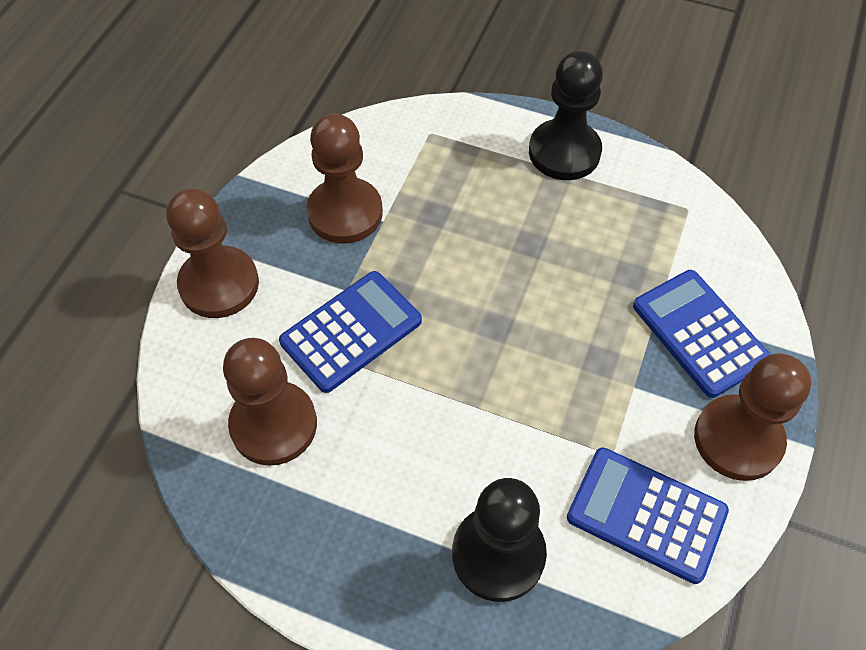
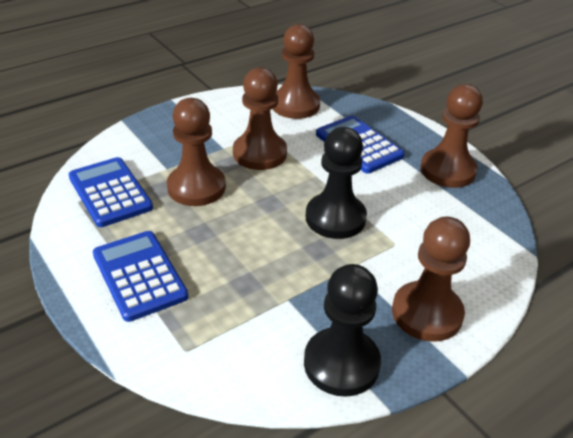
brown pawn: [166,189,259,318] [223,338,317,466] [306,114,383,244] [694,353,811,481] = 4 -> [167,98,226,206] [233,67,287,170] [273,24,320,119] [392,217,470,342] [420,84,483,188] = 5

